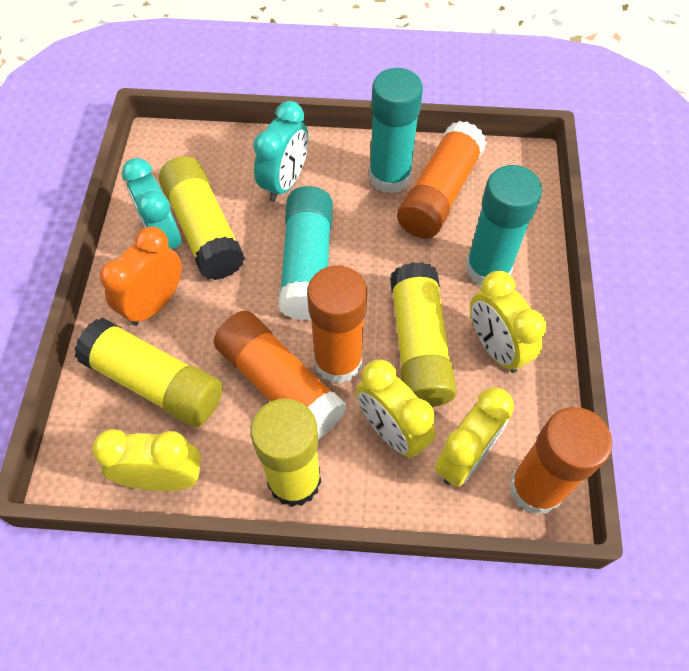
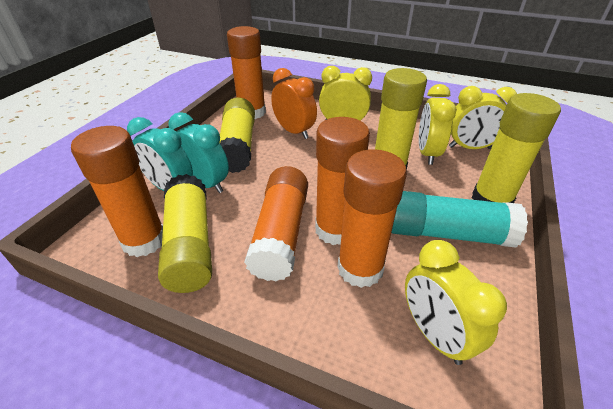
orange glue stick: [214,311,347,440] [307,265,367,383] [397,121,487,239] [509,407,612,515] = 4 -> [71,126,163,257] [227,26,266,119] [244,166,308,281] [315,117,370,245] [337,149,407,288] = 5
turquoise glue stick: [278,186,333,320] [369,68,423,194] [465,165,542,286] = 3 -> [391,191,528,248] = 1

